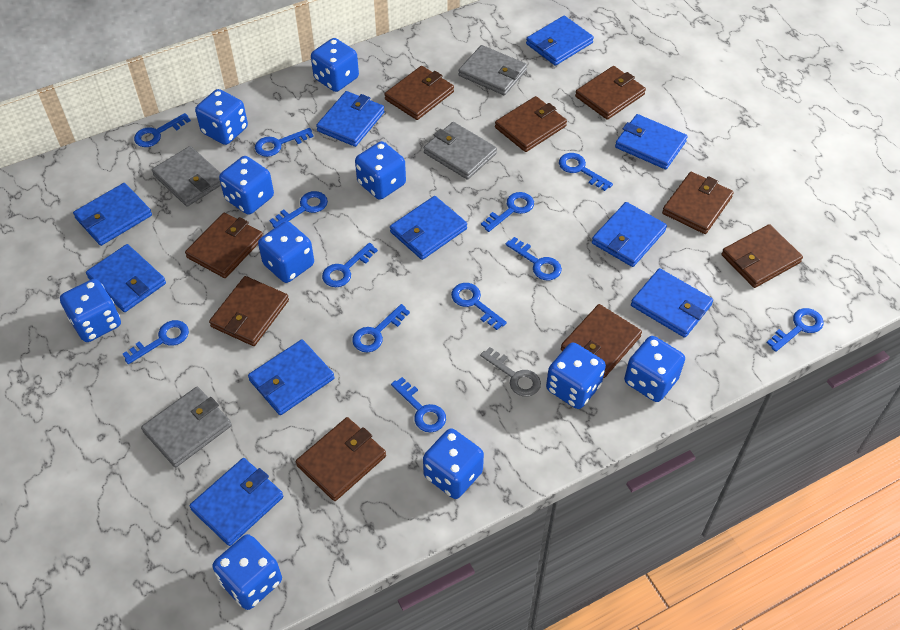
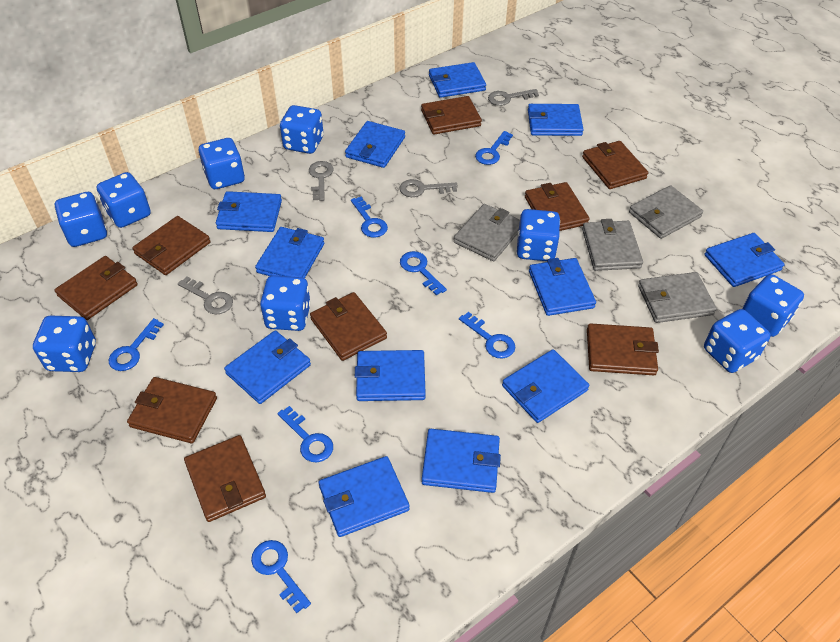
blue dice: [60,279,121,342] [195,89,248,145] [212,534,282,610] [219,156,274,215] [258,221,314,283] [311,38,359,92] [355,141,406,200] [423,429,484,499] [546,342,606,409] [624,336,685,402] = 10 -> [33,315,96,372] [55,192,107,247] [96,172,151,228] [199,138,245,189] [260,275,311,331] [280,105,323,154] [517,209,560,261] [704,309,771,373] [742,274,804,337] = 9
blue key: [123,320,189,364] [134,113,191,147] [255,128,314,157] [269,191,328,228] [322,243,378,287] [352,304,410,352] [391,377,446,432] [451,283,507,330] [481,192,534,232] [506,237,562,280] [559,153,613,191] [767,308,824,352] = 12 -> [109,318,164,371] [251,540,311,613] [277,406,333,462] [351,197,388,238] [400,251,447,295] [459,312,515,359] [475,131,513,165] = 7
blue wallet: [73,183,152,246] [86,244,166,312] [189,458,283,546] [248,339,334,415] [316,91,385,147] [390,196,467,260] [526,16,594,66] [592,202,667,267] [615,114,688,169] [631,268,713,338] = 10 -> [216,191,282,232] [224,330,311,404] [255,227,324,278] [319,456,410,537] [345,121,405,168] [355,350,426,401] [422,429,501,493] [429,62,486,98] [502,349,589,423] [528,104,584,136] [529,258,596,316] [704,233,785,287] = 12
grey key: [480,347,541,397] = 1 -> [178,277,233,314] [309,161,334,201] [400,179,458,197] [488,89,539,106] = 4

